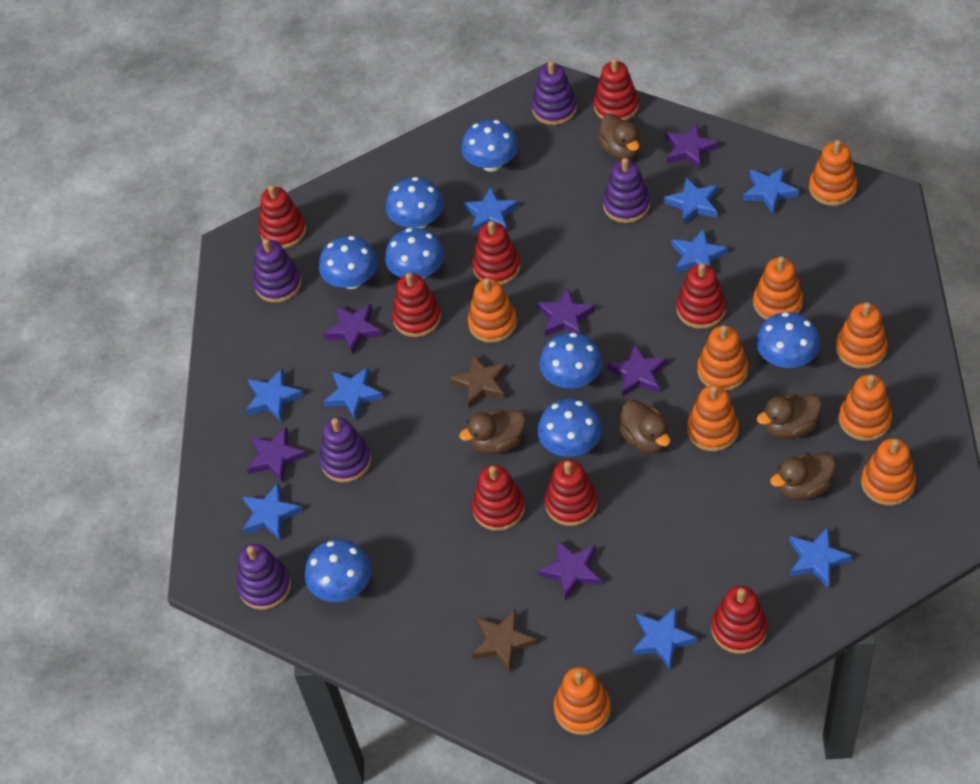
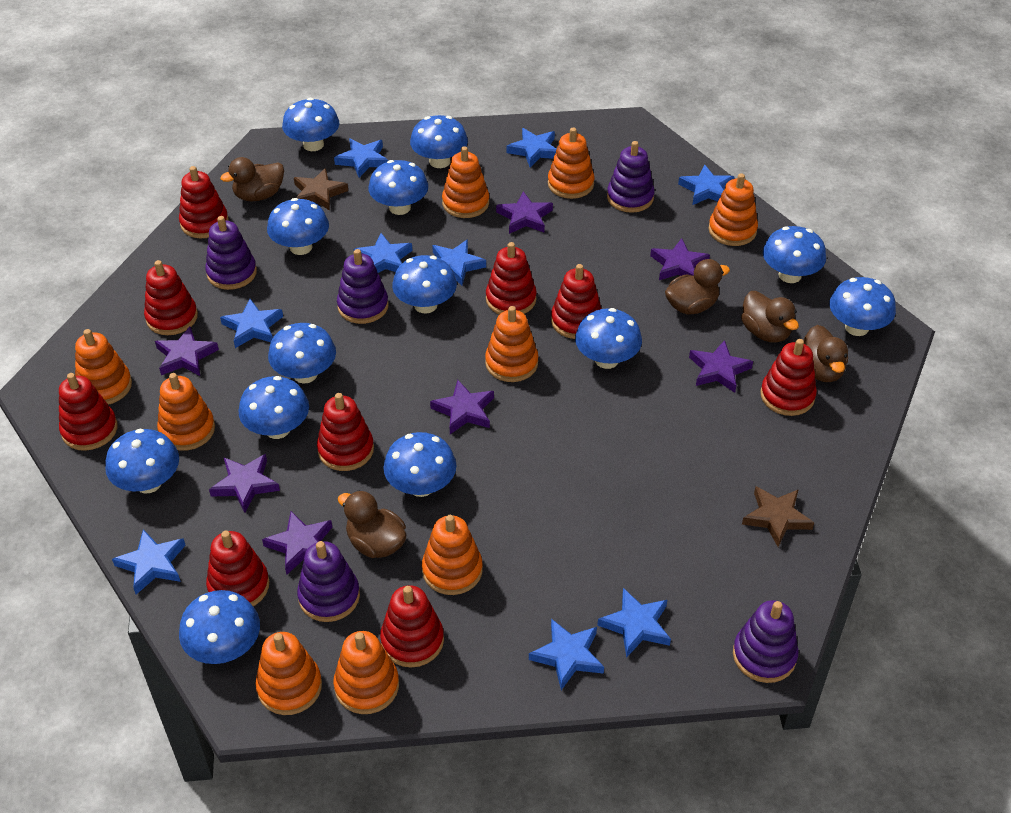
blue mushroom: [305,539,372,602] [319,236,378,289] [385,228,445,279] [386,177,444,228] [461,120,519,172] [538,398,602,457] [540,332,603,388] [756,312,820,368] = 8 -> [105,429,179,493] [179,590,260,664] [239,376,309,439] [267,198,329,255] [268,323,336,384] [282,98,339,151] [368,160,428,215] [383,432,457,497] [392,255,457,314] [410,115,468,168] [575,308,642,369] [763,226,826,283] [829,277,896,336] = 13
purple star: [247,427,307,483] [324,304,382,354] [537,288,595,336] [538,540,601,601] [607,344,667,397] [666,123,719,169] = 6 -> [155,326,219,376] [209,454,280,513] [262,511,332,575] [430,380,494,434] [496,191,553,234] [650,238,710,280] [689,340,753,393] = 7
red stacking toy: [259,185,306,249] [392,273,441,337] [472,221,520,285] [472,465,525,531] [545,460,598,526] [594,58,639,121] [677,263,726,329] [711,586,768,654] = 8 -> [59,373,118,451] [144,260,198,335] [179,166,229,238] [206,531,269,606] [317,393,374,471] [380,585,444,668] [486,242,537,314] [551,264,601,339] [761,339,817,416] = 9

